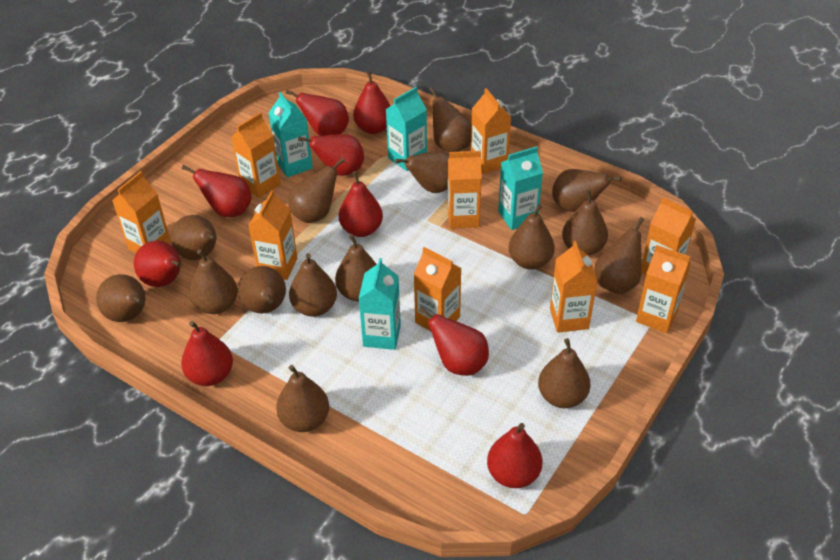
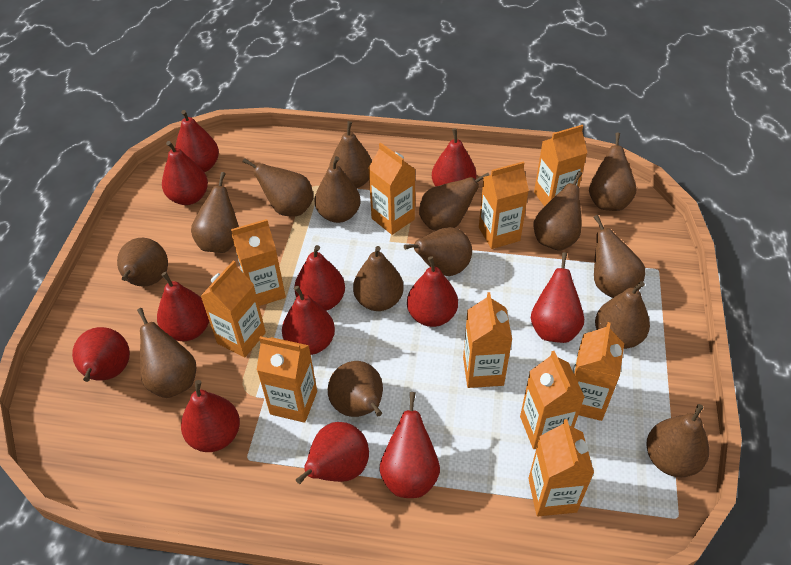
orange carton: [112,171,171,253] [231,112,281,198] [248,190,297,280] [414,247,462,331] [448,151,482,229] [471,88,511,174] [550,241,598,333] [636,245,691,333] [642,197,696,275] = 9 -> [200,260,266,357] [231,219,286,306] [257,336,317,423] [368,143,415,235] [463,292,512,388] [479,161,529,249] [520,351,585,449] [528,419,594,516] [534,125,587,207] [573,322,624,421] = 10
red pear: [134,241,181,287] [181,321,233,386] [182,165,252,217] [286,90,349,136] [298,134,364,176] [339,171,383,237] [353,71,391,134] [418,307,489,376] [487,423,542,488] = 9 -> [72,327,130,382] [157,272,209,341] [162,141,208,205] [175,110,219,172] [181,380,240,452] [282,286,335,355] [294,245,345,311] [296,422,369,484] [380,392,440,498] [407,256,458,327] [432,128,476,186] [531,252,584,343] = 12
turquoise carton: [269,92,313,177] [358,258,401,350] [386,87,427,171] [498,146,543,230] = 4 -> none = 0

